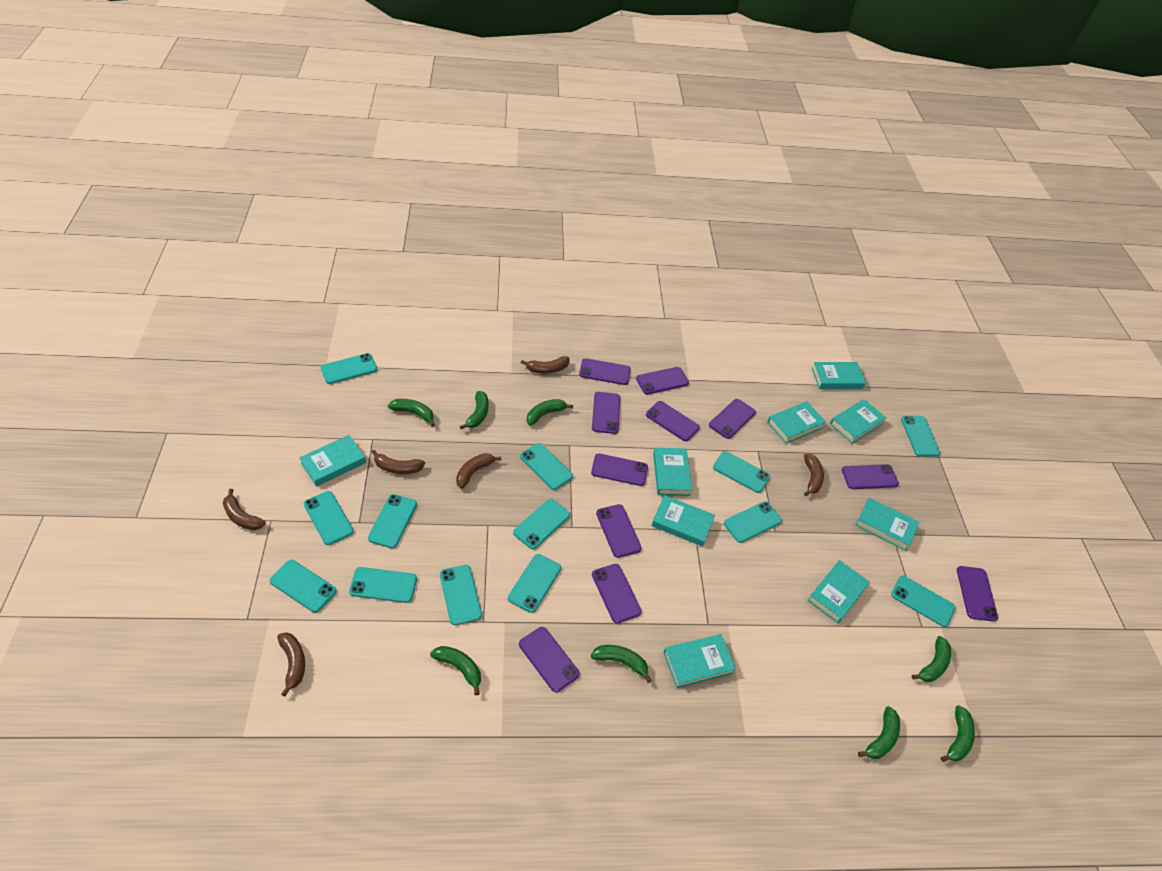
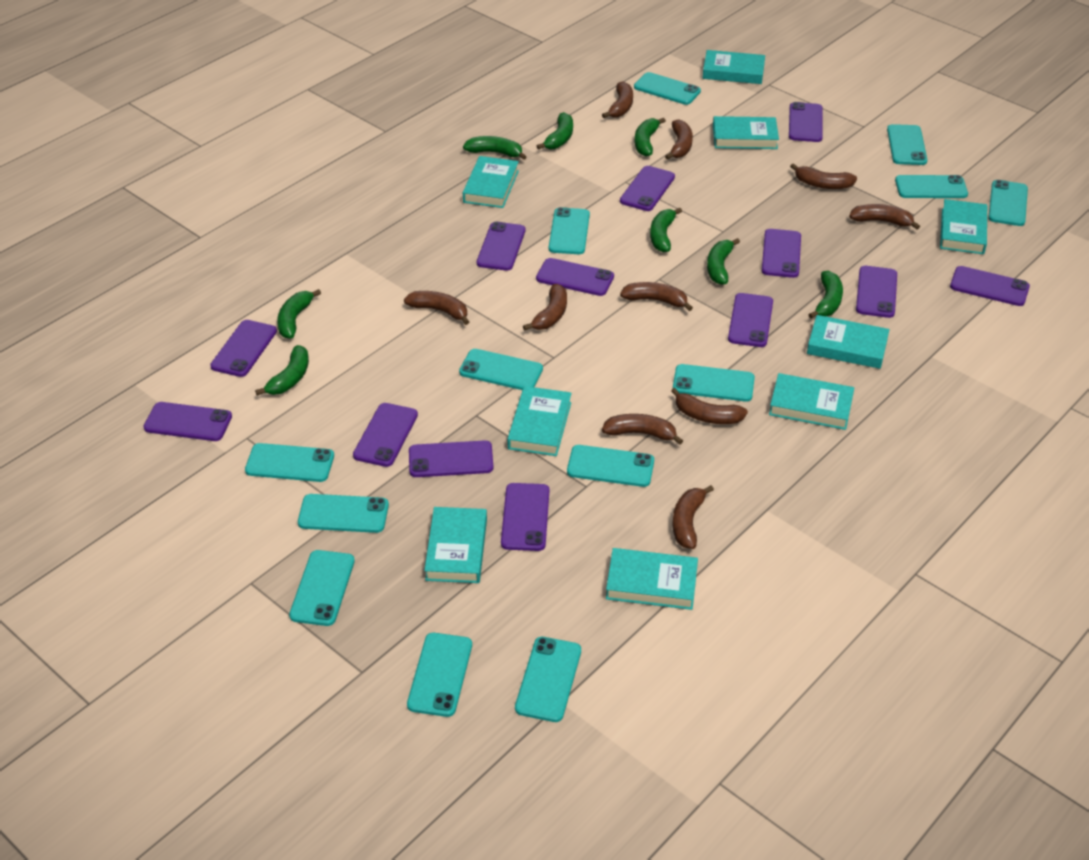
brown banana: [223,489,266,530] [277,632,305,696] [371,449,425,474] [456,453,501,489] [521,356,570,374] [804,453,824,496] = 6 -> [404,291,469,325] [523,284,567,330] [602,81,633,118] [602,414,683,445] [620,282,693,311] [665,119,693,160] [671,388,748,424] [673,485,714,549] [790,163,857,189] [849,204,920,229] = 10
purple phone: [519,627,580,692] [579,358,631,385] [591,453,648,486] [592,392,620,434] [592,564,642,623] [596,504,641,558] [636,367,689,395] [646,401,700,441] [709,399,756,439] [842,464,899,489] [957,566,998,621] = 11 -> [143,402,232,441] [210,320,277,377] [353,403,418,467] [409,440,493,477] [477,222,525,271] [501,483,549,551] [536,258,614,296] [620,166,675,211] [728,293,773,347] [762,229,801,278] [789,102,823,142] [856,266,897,318] [950,266,1030,306] = 13

